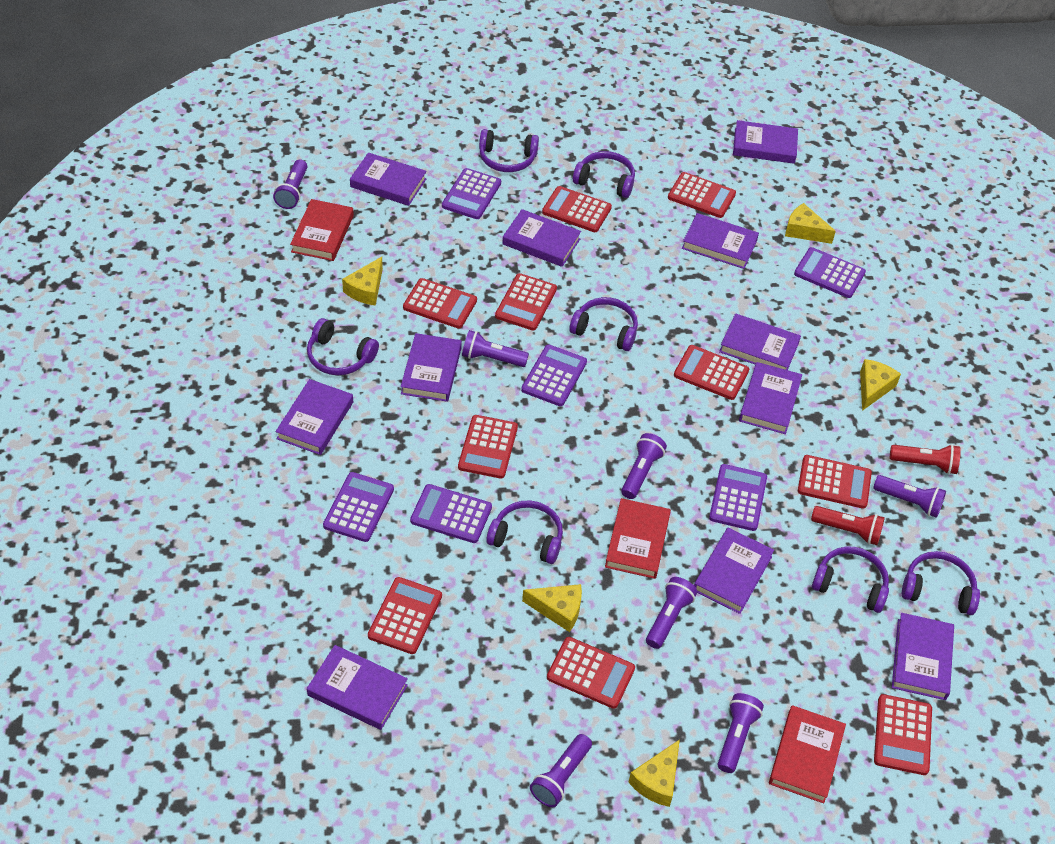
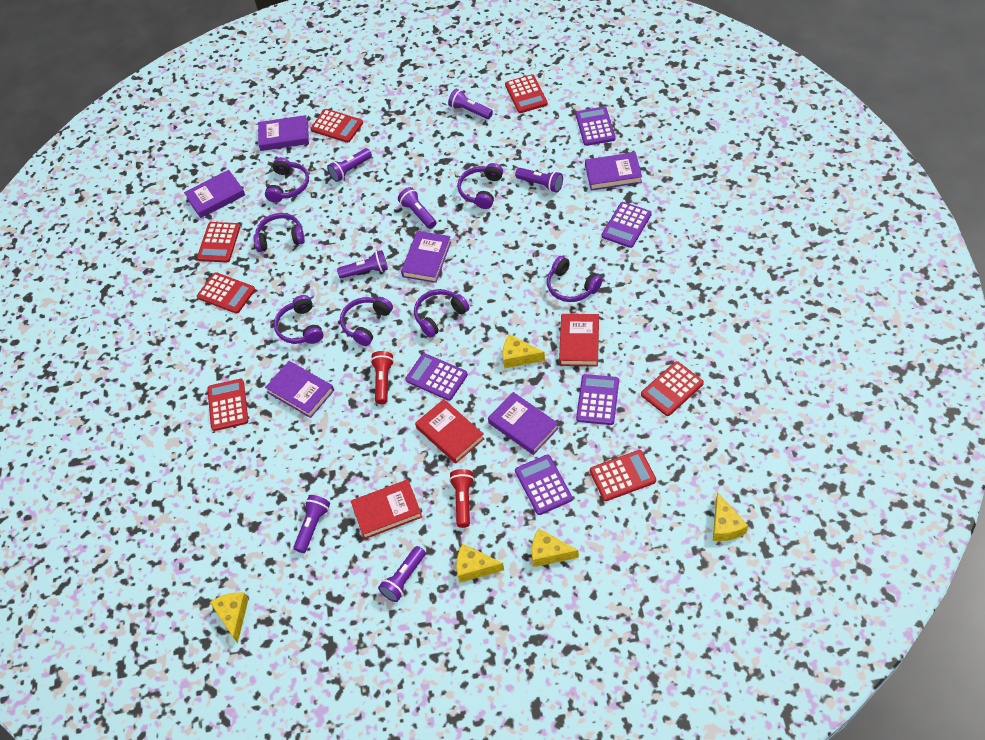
purple book: [275,379,353,455] [307,645,408,730] [350,152,426,206] [401,333,462,402] [502,209,581,267] [682,213,759,269] [694,528,774,614] [719,313,801,370] [733,120,798,164] [739,362,802,434] [892,613,954,700] = 11 -> [184,170,245,218] [258,115,309,151] [265,361,334,418] [401,231,451,283] [488,392,559,455] [585,152,642,191] = 6
purple calculator: [323,472,394,542] [410,484,492,543] [442,168,501,219] [521,345,587,406] [709,464,767,531] [794,247,866,298] = 6 -> [405,353,468,401] [515,455,573,515] [575,106,616,146] [576,374,619,425] [602,202,652,248] = 5
red calculator: [368,577,442,654] [403,278,477,329] [458,415,518,479] [495,273,557,330] [542,186,612,232] [547,637,635,709] [668,172,736,218] [674,345,749,400] [798,455,872,509] [874,694,932,775] = 10 -> [197,222,241,263] [197,272,255,314] [207,379,248,431] [310,109,363,143] [505,74,548,113] [590,450,656,501] [641,361,704,416] = 7

